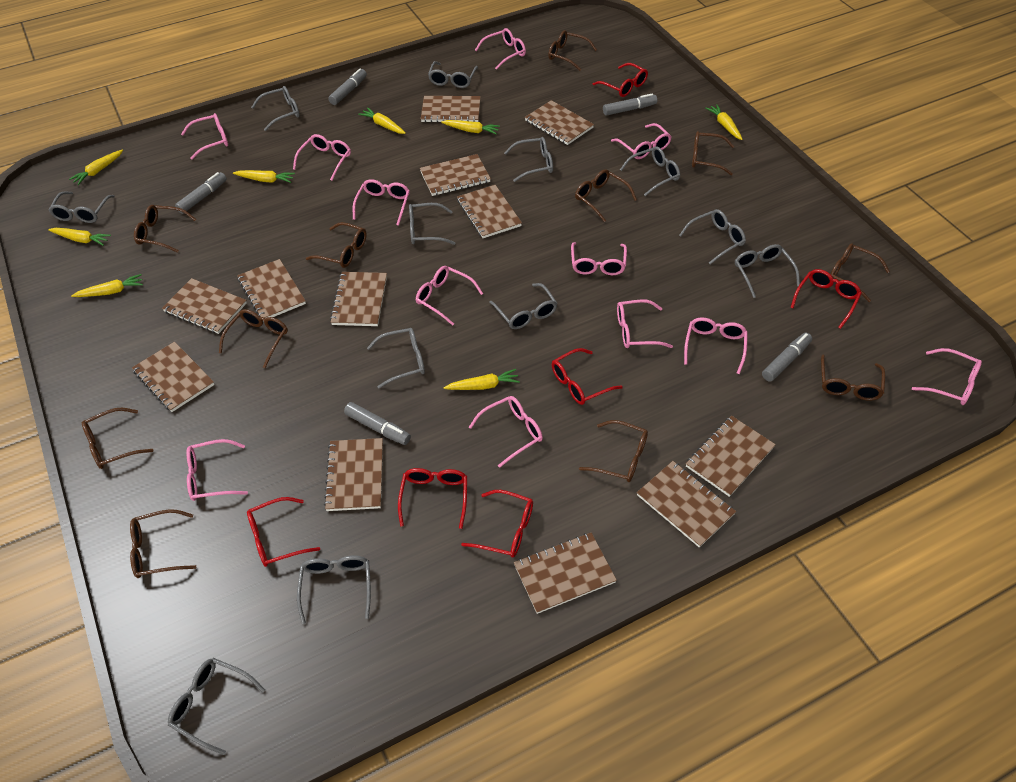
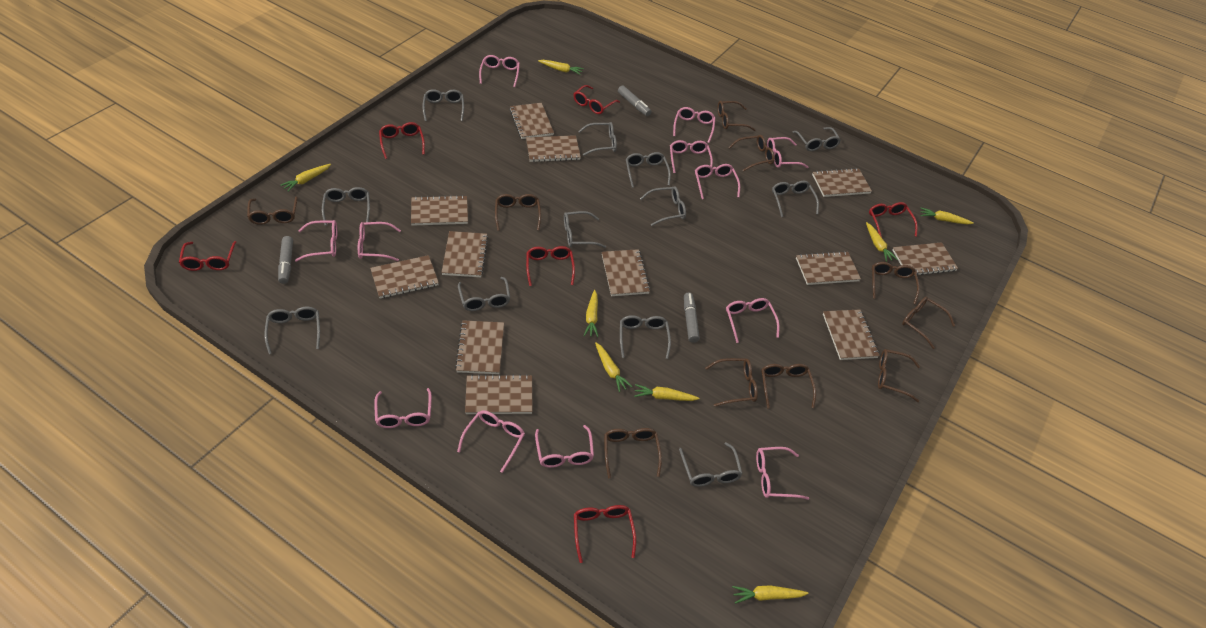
brown glasses: [82,408,153,469] [130,509,196,578] [134,205,196,253] [219,309,288,368] [306,222,367,268] [548,30,597,71] [575,169,637,222] [579,420,648,482] [692,131,734,175] [821,355,885,401] [831,243,890,302] = 11 -> [247,196,298,225] [495,194,541,231] [604,428,662,478] [705,358,758,407] [718,101,756,131] [728,135,775,172] [761,364,816,409] [872,262,920,305] [878,349,920,402] [902,297,955,349] = 10
grey marker: [175,172,227,214] [328,68,367,105] [344,402,411,445] [603,93,657,116] [762,333,812,382] = 5 -> [278,236,293,284] [618,85,651,116] [684,292,700,343] = 3

